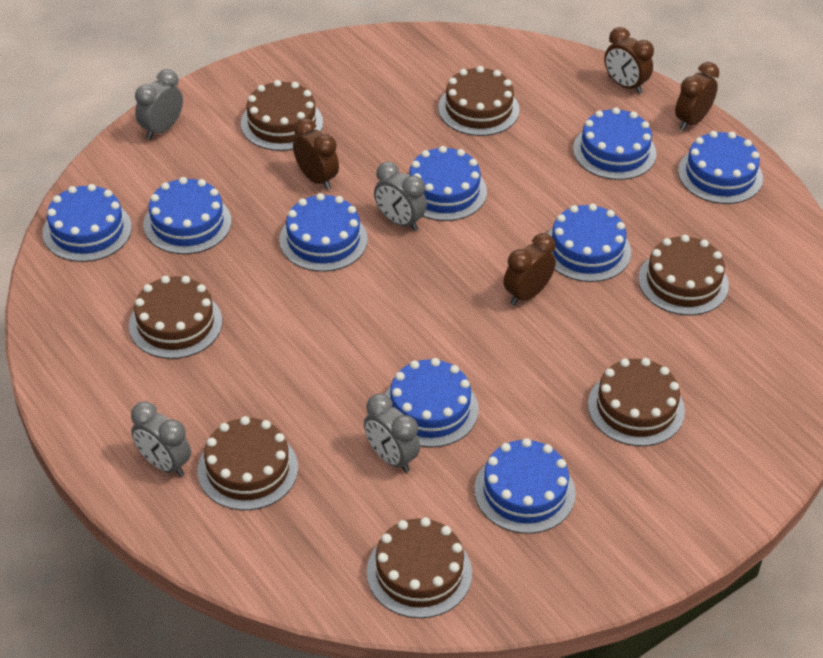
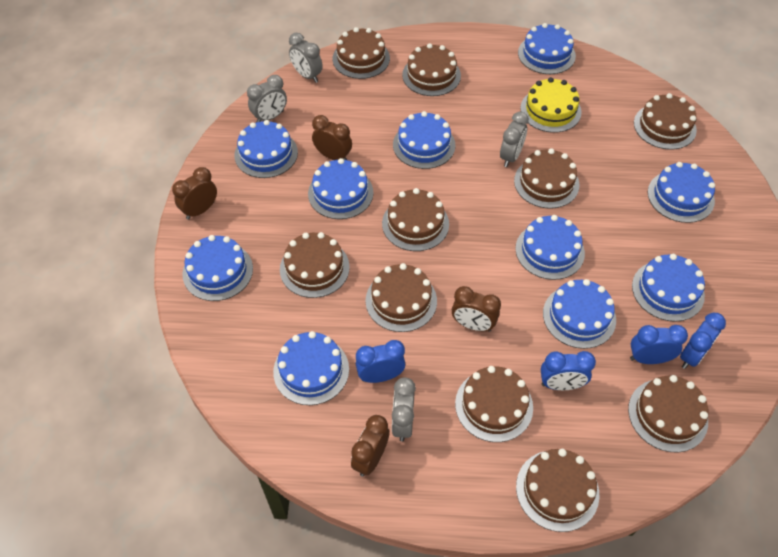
blue cake: [43,184,132,262] [143,177,231,254] [279,193,368,272] [385,358,479,448] [408,146,487,221] [474,438,576,534] [547,203,631,282] [573,107,656,180] [678,131,763,204] = 9 -> [182,235,253,301] [235,120,298,178] [273,331,349,405] [308,158,373,219] [393,111,455,169] [515,215,585,280] [518,23,576,74] [543,279,616,349] [632,254,705,322] [648,162,715,223] = 10
blue clock: none = 0 -> [356,340,405,383] [541,351,596,390] [630,325,688,364] [680,313,726,369] = 4
brown cake: [129,276,222,359] [197,416,298,510] [241,80,323,151] [367,517,472,618] [438,66,520,136] [588,358,685,446] [638,235,729,315] = 7 -> [280,232,350,298] [333,27,390,79] [365,263,437,332] [382,188,449,251] [402,43,461,96] [455,366,533,442] [514,148,579,208] [516,449,600,532] [628,375,709,452] [634,93,697,150] = 10
yellow cake: none = 0 -> [520,77,581,133] = 1

